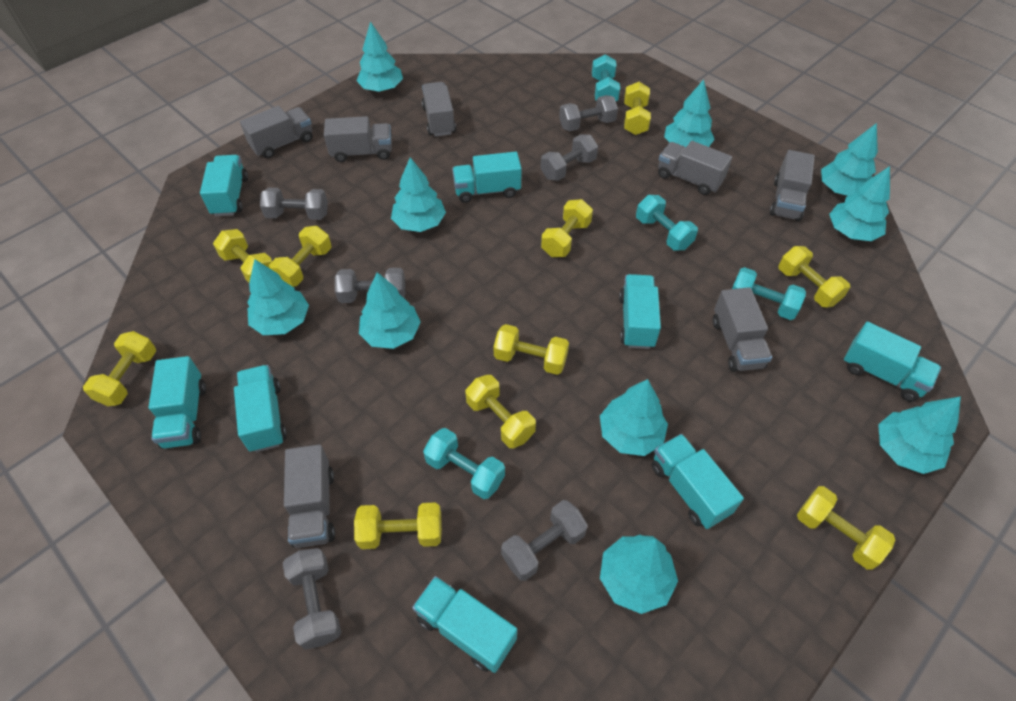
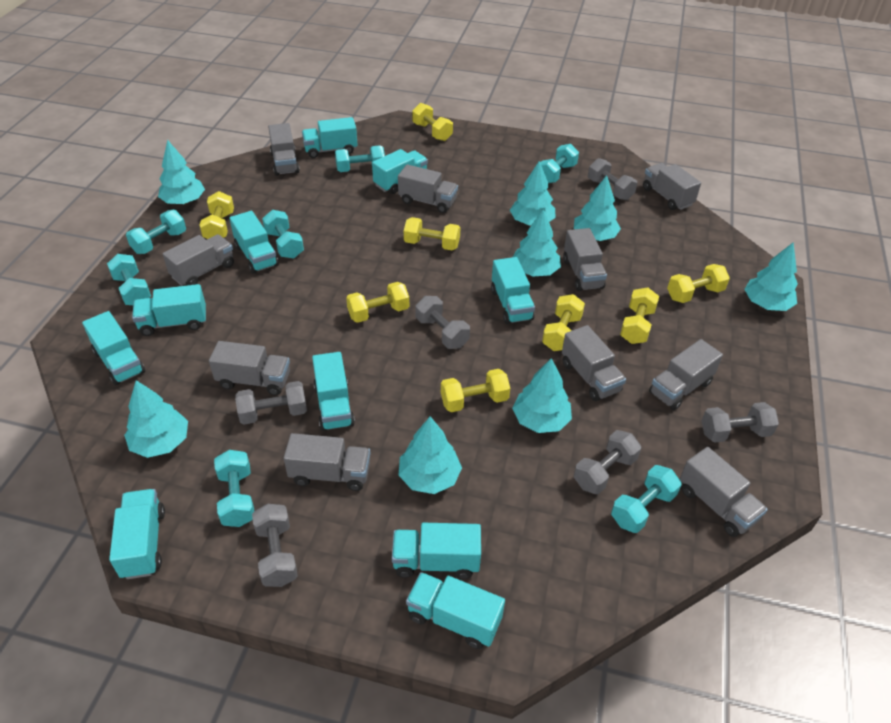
grey truck: [240,106,313,158] [284,444,335,548] [324,116,392,162] [422,82,456,137] [658,141,732,195] [713,287,772,372] [770,150,815,221] = 7 -> [163,234,234,286] [209,341,290,395] [268,123,300,176] [284,433,370,491] [398,164,458,213] [562,325,626,401] [563,228,607,291] [643,163,701,210] [649,339,723,410] [680,447,768,537] = 10
turquoise dumbbell: [423,428,505,499] [592,54,620,101] [636,195,698,251] [732,267,806,320] = 4 -> [107,254,151,305] [126,209,186,254] [214,450,254,527] [262,210,304,259] [335,145,385,172] [540,144,579,183] [611,465,682,533] = 7
turquoise tree: [247,259,309,335] [356,21,403,92] [359,272,421,349] [391,157,446,232] [600,379,668,456] [600,535,678,614] [664,79,715,147] [821,123,878,196] [829,166,890,241] [878,396,961,474] = 10 -> [124,380,188,458] [158,140,205,204] [399,416,462,494] [510,161,556,225] [512,358,572,433] [513,209,561,277] [574,175,621,241] [744,242,798,311] = 8
turquoise truck: [149,356,206,449] [200,155,248,216] [234,365,287,452] [412,576,517,673] [452,152,522,203] [619,274,661,349] [651,434,744,529] [844,322,941,402] = 8 -> [82,311,145,385] [109,489,165,579] [132,284,206,336] [230,211,279,274] [302,117,358,158] [312,352,355,431] [372,149,428,194] [392,523,481,579] [406,572,505,649] [491,257,535,324] = 10
yellow dumbbell: [83,331,156,406] [213,229,272,282] [269,226,331,287] [354,502,442,549] [465,375,536,448] [493,324,569,375] [541,199,593,257] [624,82,651,135] [778,246,850,307] [797,486,895,570] = 10 -> [199,191,234,239] [346,282,409,323] [404,217,460,251] [412,103,453,141] [441,369,510,412] [542,294,585,351] [620,287,659,344] [667,264,730,303] = 8

